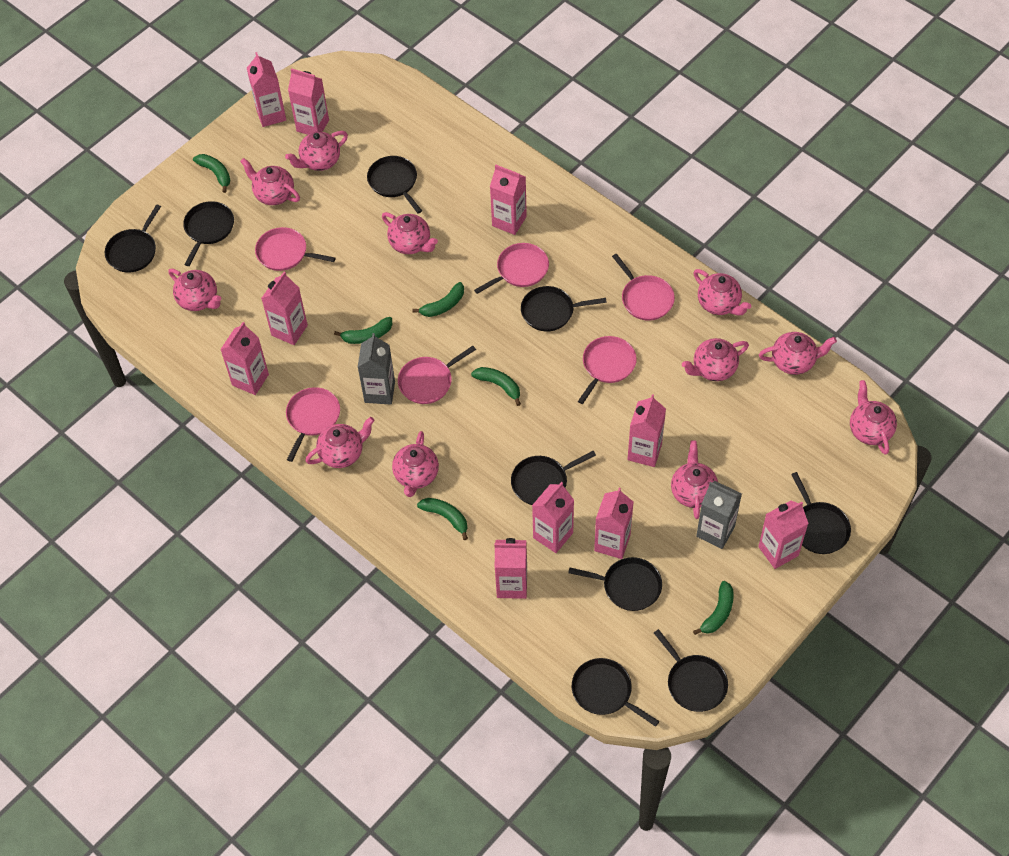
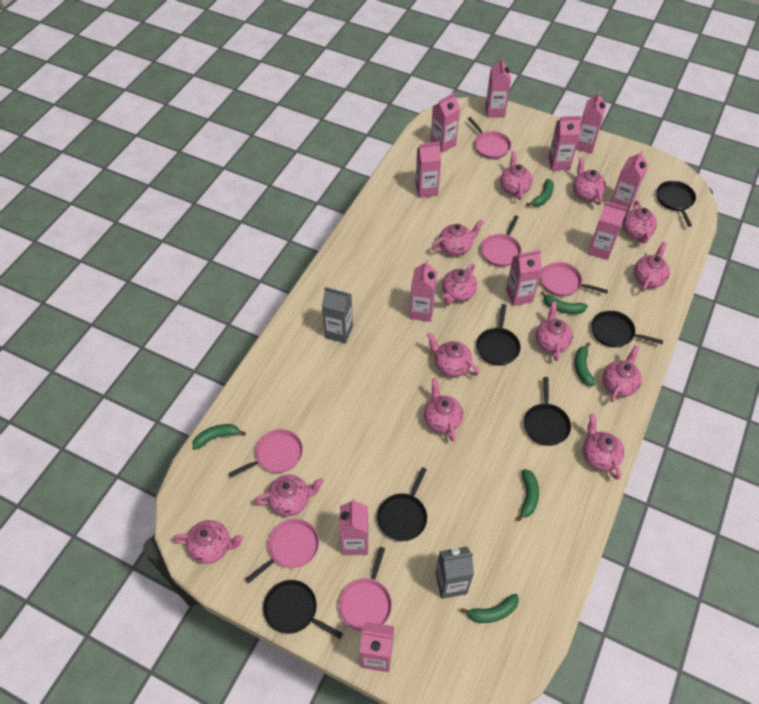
black pan: [105,204,161,273] [183,201,234,266] [367,156,422,213] [511,451,596,505] [521,286,607,331] [568,557,662,611] [572,658,659,727] [654,629,728,712] [791,472,851,554] = 9 -> [263,580,343,639] [377,467,427,541] [476,304,521,366] [524,377,571,446] [591,310,664,347] [657,181,696,227] = 6
pink carton: [220,322,269,395] [247,52,286,127] [261,271,308,345] [288,68,329,135] [490,165,527,235] [494,538,527,599] [532,482,574,553] [594,488,634,559] [628,394,666,467] [758,501,809,569] = 10 -> [339,498,368,555] [360,622,394,672] [409,260,437,322] [415,142,441,198] [430,92,460,153] [486,58,511,118] [506,250,542,306] [548,116,581,171] [576,92,606,153] [588,201,627,260] [610,150,648,213] = 11
pink teapot: [168,269,221,311] [240,158,300,205] [285,131,348,171] [305,417,374,468] [382,212,438,254] [392,431,439,497] [671,440,718,519] [682,338,749,381] [694,269,751,315] [759,332,837,375] [850,380,897,455] = 11 -> [173,520,244,564] [255,475,324,516] [424,378,463,441] [427,333,479,377] [432,220,484,256] [442,263,477,304] [500,151,533,200] [536,302,573,361] [573,157,606,205] [583,414,624,480] [603,345,642,402] [622,201,657,243] [634,241,670,292] = 13

